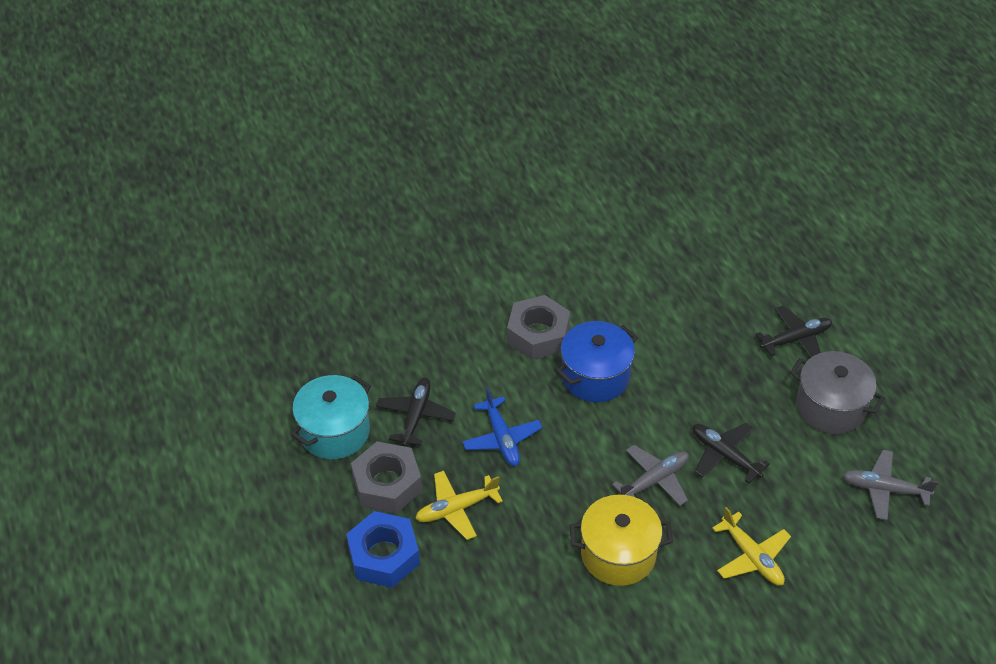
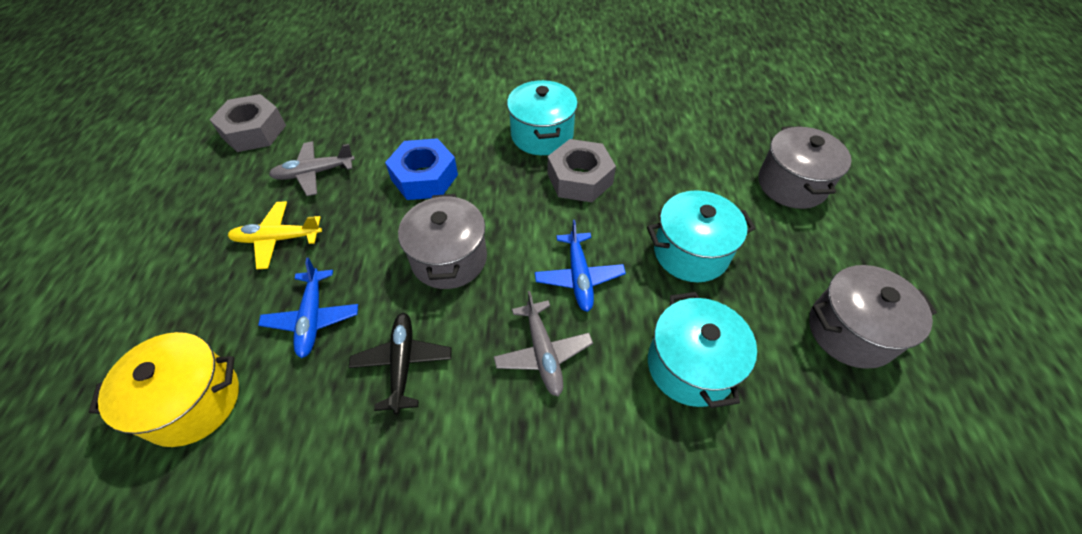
black plane: [376,378,456,446] [693,423,770,484] [756,306,832,358] = 3 -> [348,313,451,414] = 1
blue plane: [462,388,543,466] = 1 -> [258,258,358,358] [535,220,626,312] = 2
blue pot: [556,321,638,402] = 1 -> none = 0
grey pot: [790,351,885,434] = 1 -> [398,194,487,289] [758,126,851,209] [809,265,937,369] = 3
turquoise pot: [291,375,371,459] = 1 -> [507,80,578,155] [647,190,756,282] [648,292,757,408] = 3
yellow plane: [415,471,503,540] [712,507,791,585] = 2 -> [227,201,322,269] = 1

